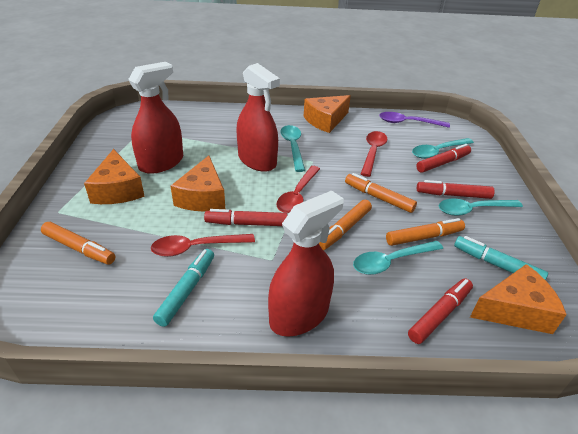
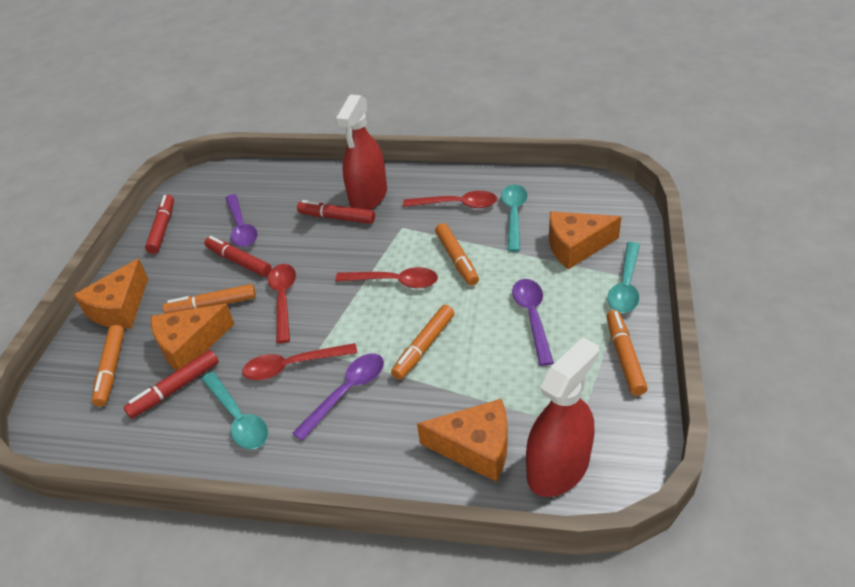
orange marker: [41,222,115,265] [319,199,372,250] [345,173,417,213] [386,218,465,246] = 4 -> [92,325,124,407] [163,284,256,314] [391,305,454,380] [435,223,479,286] [606,310,648,396] = 5
purple spoon: [379,112,450,128] = 1 -> [226,194,258,247] [292,353,384,441] [512,279,554,366] = 3
red spoon: [151,234,255,257] [276,166,320,213] [361,131,387,177] = 3 -> [242,343,358,380] [268,264,296,344] [335,267,438,288] [403,191,497,208] = 4
red spray bottle: [128,62,183,174] [236,63,280,172] [268,191,344,337] = 3 -> [335,94,387,210] [526,337,599,497] = 2
turquoise marker: [153,249,214,327] [454,236,548,280] = 2 -> none = 0
turquoise spoon: [280,125,305,172] [353,241,443,275] [412,138,474,159] [439,199,523,216] = 4 -> [201,372,268,449] [501,184,528,252] [608,242,640,313] = 3

